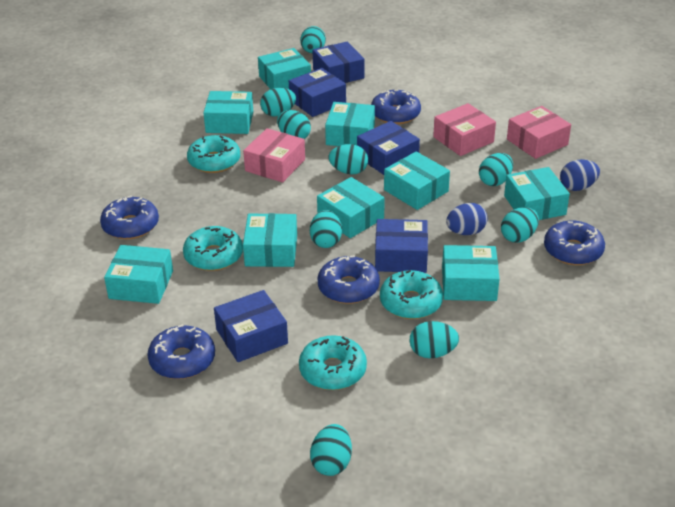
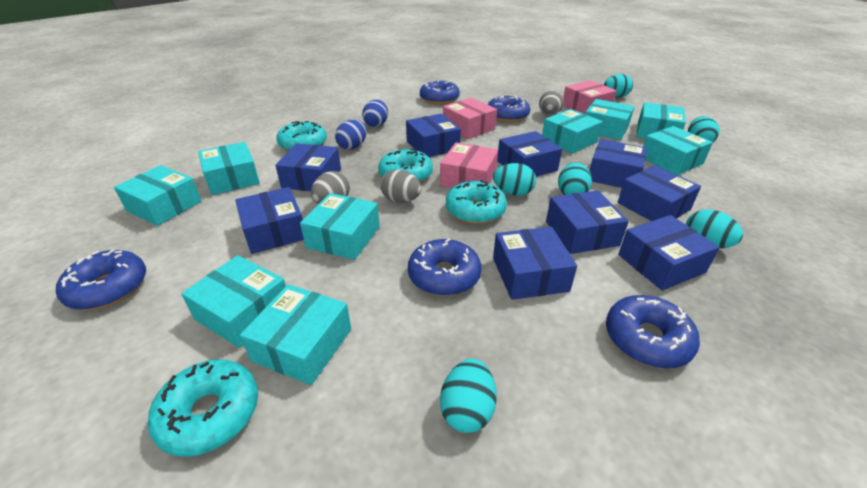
blue box: [214,290,288,362] [289,68,346,117] [312,42,365,83] [357,121,420,175] [375,219,428,273] = 5 -> [235,187,304,254] [275,143,341,191] [406,114,461,157] [493,227,577,300] [497,131,562,177] [546,190,629,254] [590,139,648,188] [618,165,701,221] [618,215,720,290] = 9
grey egg: none = 0 -> [311,171,350,204] [380,169,422,203] [539,90,564,115] = 3
turquoise egg: [260,88,296,117] [277,110,311,139] [300,26,326,53] [310,210,342,248] [310,424,352,476] [328,144,368,174] [409,321,459,358] [479,153,513,186] [501,207,539,243] = 9 -> [440,359,497,433] [493,163,536,196] [558,162,592,195] [604,74,633,97] [686,209,743,249] [688,116,719,142] = 6

